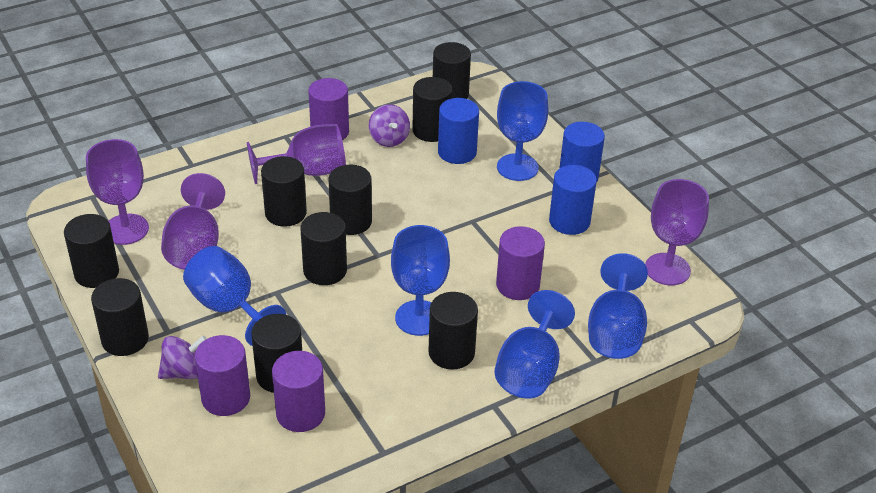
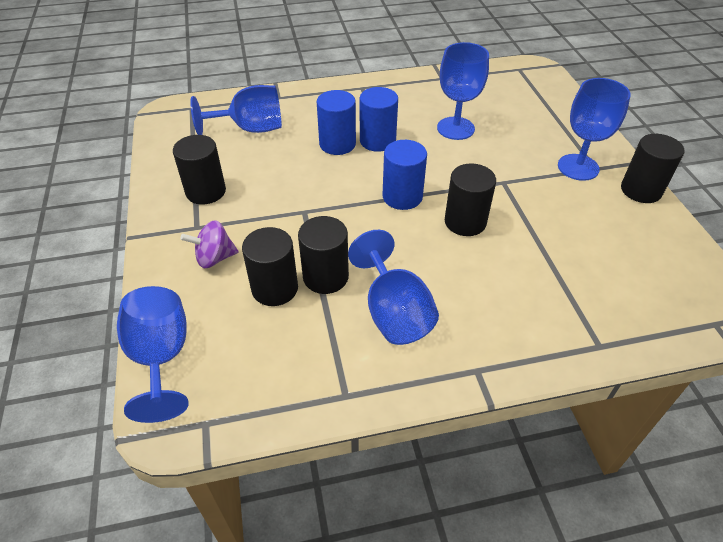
black cylinder: [64,214,119,288] [91,278,149,356] [251,314,302,393] [261,156,307,227] [300,212,347,285] [328,165,372,235] [412,77,452,142] [428,292,478,370] [433,42,471,99] = 9 -> [173,135,226,205] [242,227,298,306] [298,216,349,294] [445,163,496,236] [621,134,685,203] = 5
purple cylinder: [195,335,250,416] [272,351,325,432] [308,78,349,140] [496,226,545,300] = 4 -> none = 0
purple goblet: [86,139,149,245] [161,173,225,270] [247,124,346,184] [645,179,709,285] = 4 -> none = 0
purple spinning top: [158,335,207,379] [369,104,410,147] = 2 -> [180,220,239,268] = 1

